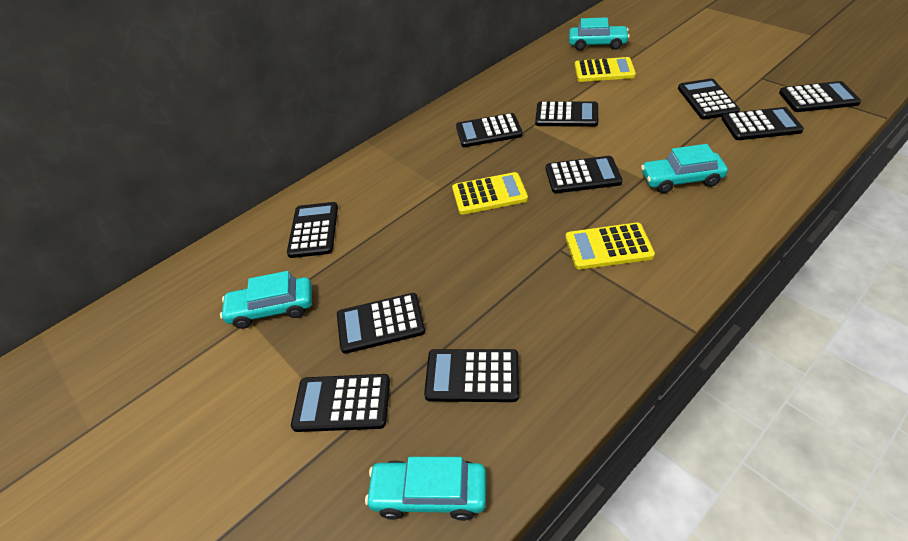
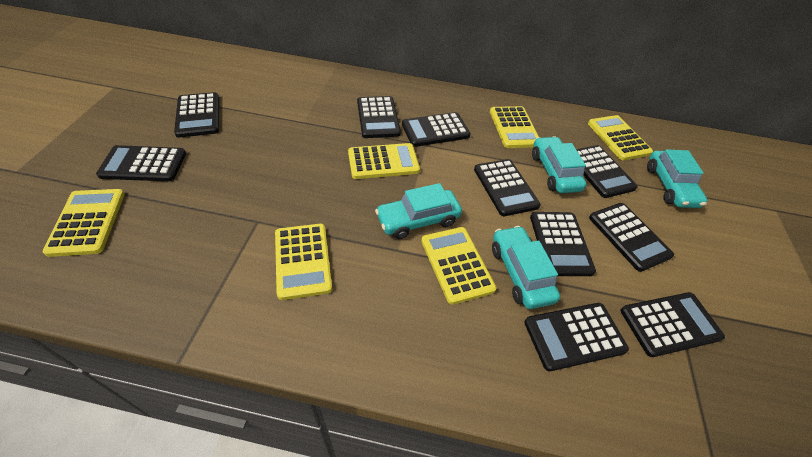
yellow calculator: [452,172,528,215] [565,222,655,270] [575,57,636,82] = 3 -> [42,189,125,257] [275,224,332,300] [348,143,420,179] [421,227,497,305] [490,106,539,148] [588,115,653,160] = 6

